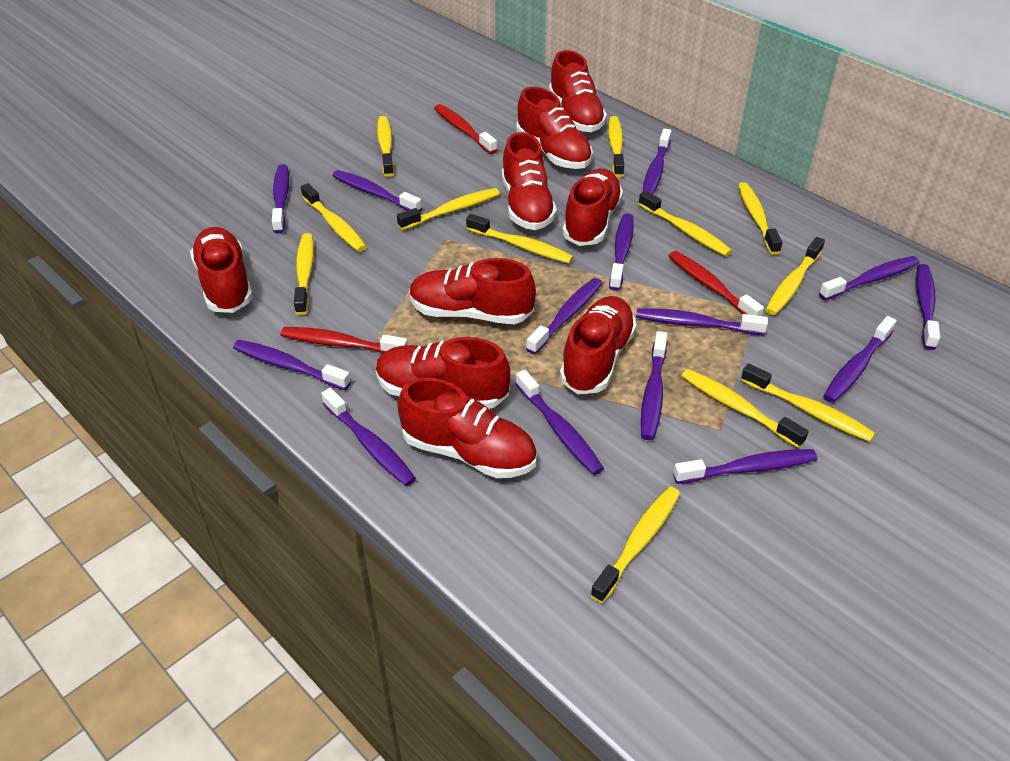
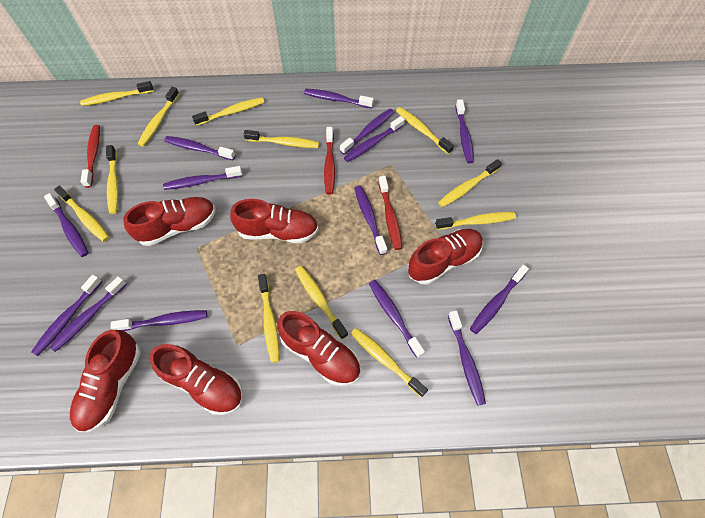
red shoe: [190,227,253,313] [376,337,510,409] [397,377,537,478] [409,258,536,324] [502,132,557,230] [517,87,593,169] [549,50,607,132] [560,296,637,394] [563,169,623,246] = 9 -> [70,330,141,432] [123,197,216,246] [149,344,243,415] [230,199,319,243] [277,311,360,386] [408,229,483,285] = 6

